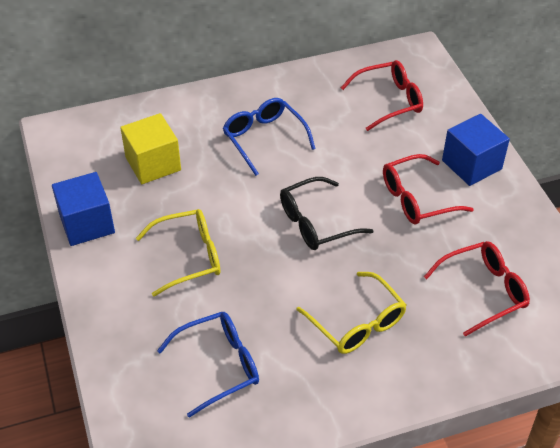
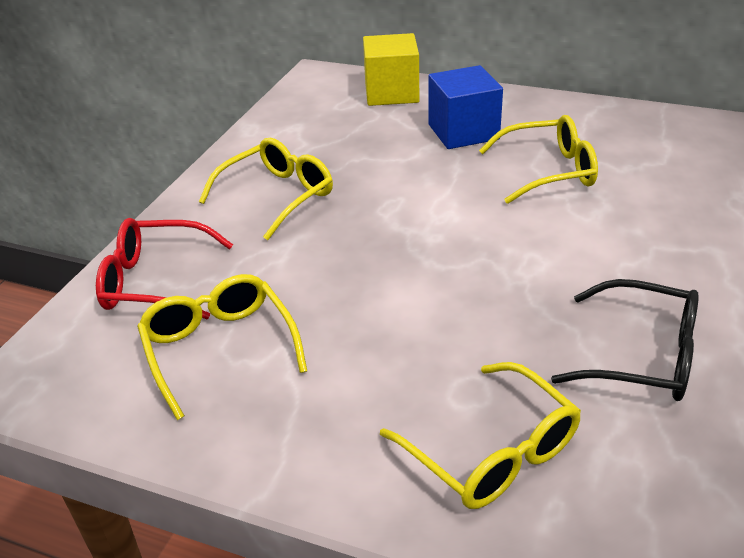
blue cube: [52,172,115,246] [442,114,510,186] = 2 -> [428,65,503,149] = 1
blue glasses: [157,312,259,418] [223,98,316,176] = 2 -> none = 0
red glasses: [341,60,423,131] [383,154,474,225] [424,241,530,337] = 3 -> [96,218,233,320] = 1
yellow glasses: [136,209,220,297] [296,272,406,354] = 2 -> [137,274,307,420] [199,137,333,240] [380,362,581,509] [479,115,598,204] = 4

